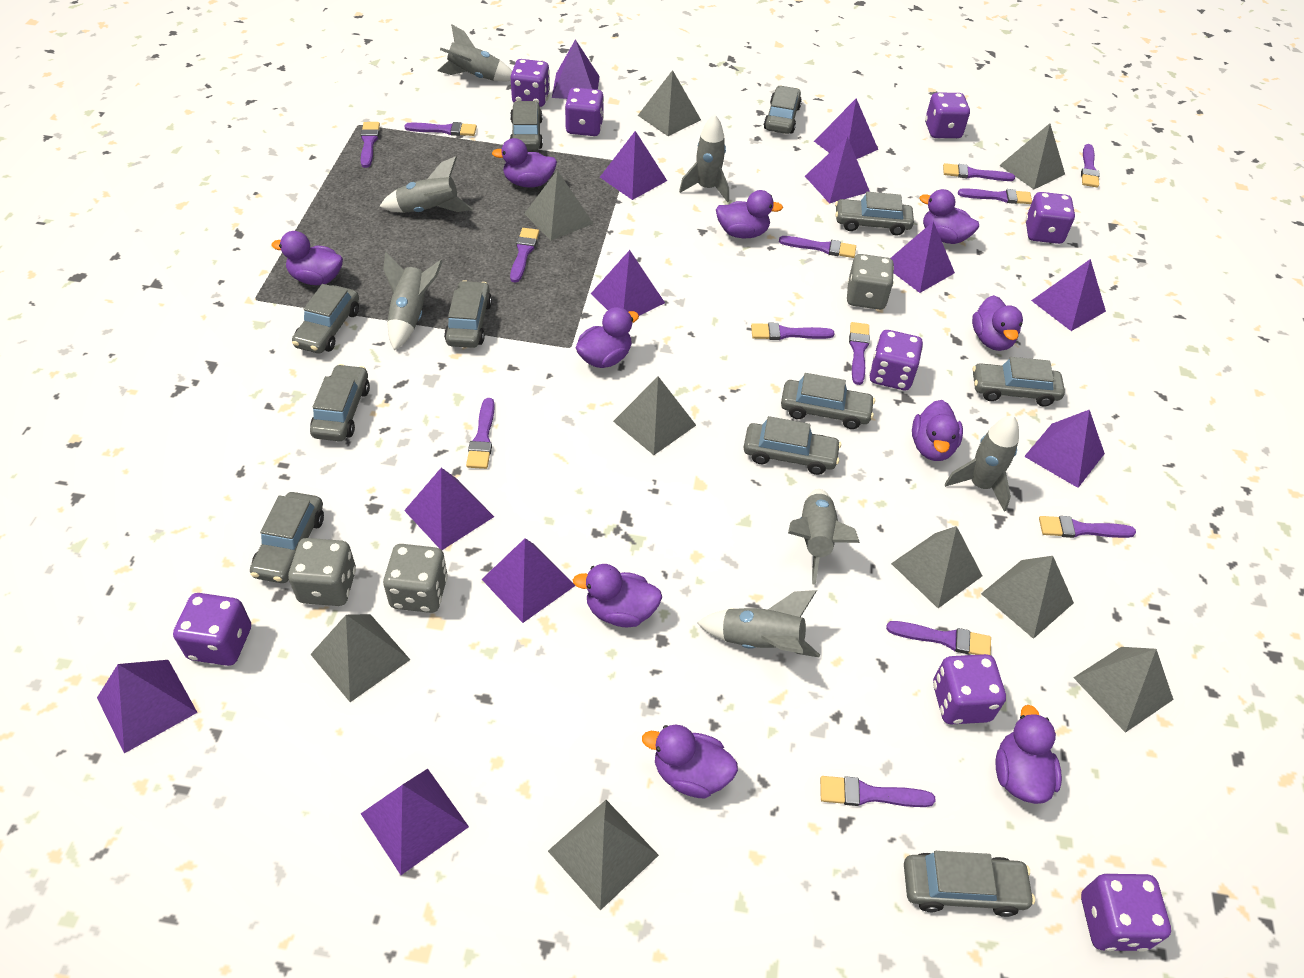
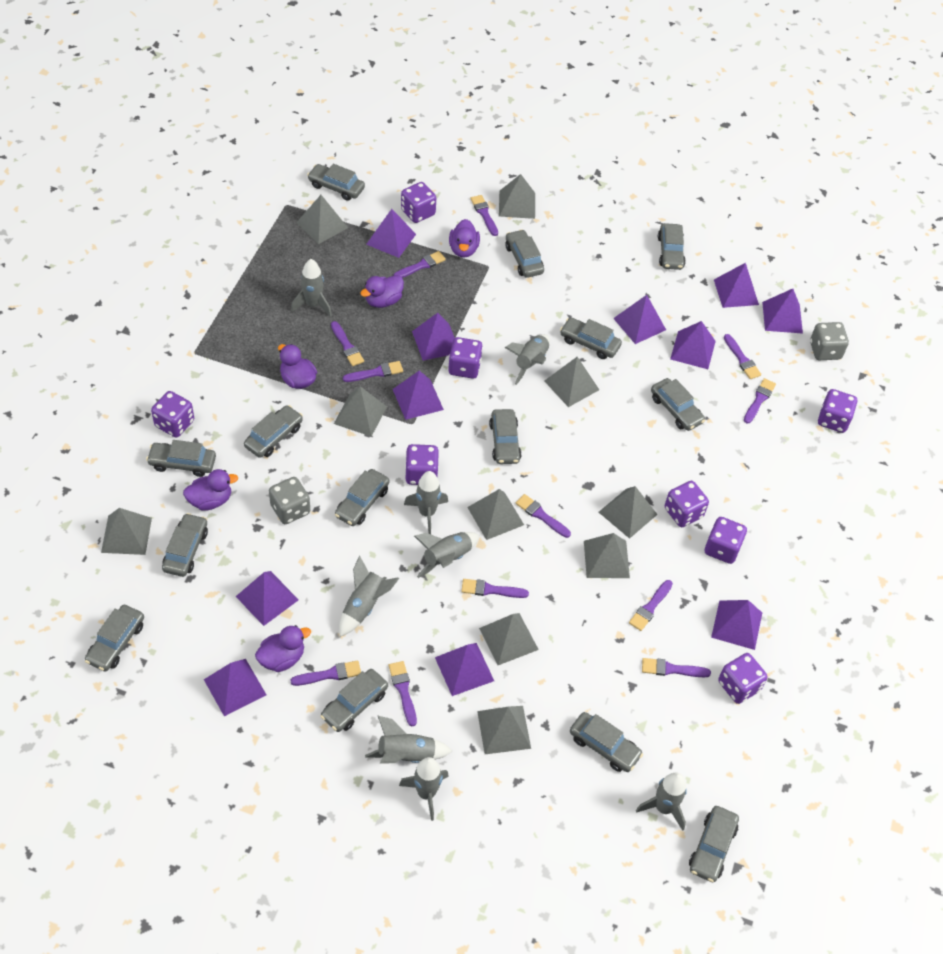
grey car: [250,492,324,583] [292,284,359,353] [310,364,370,441] [444,280,492,348] [510,101,543,150] [743,416,841,475] [764,86,802,134] [781,373,875,429] [835,192,914,236] [904,851,1035,917] [973,357,1065,407] = 11 -> [85,605,144,672] [146,440,216,477] [162,513,208,577] [244,405,303,458] [307,164,365,201] [320,669,388,732] [335,469,390,526] [489,409,522,464] [505,229,544,278] [560,318,622,359] [570,712,643,772] [651,378,705,431] [658,223,686,270] [689,806,739,882] = 14
grey dice: [288,538,356,606] [383,544,448,613] [847,254,894,310] = 3 -> [269,477,310,524] [810,322,849,360] = 2
grey pyramid: [310,614,410,702] [524,170,593,241] [548,800,659,911] [613,376,696,455] [638,70,701,136] [891,526,982,608] [981,556,1074,639] [999,123,1065,189] [1073,647,1174,733] = 9 -> [101,508,152,555] [296,195,348,244] [334,386,387,437] [467,489,524,540] [477,706,531,754] [479,613,539,665] [499,174,535,219] [545,357,599,407] [584,533,630,578] [599,486,658,539] = 10
grey rocket: [379,156,473,213] [383,253,443,350] [438,24,512,81] [679,114,729,202] [697,590,820,658] [788,489,860,585] [945,415,1019,512] = 7 -> [291,259,332,317] [339,556,399,637] [365,715,452,763] [399,757,449,821] [404,471,448,534] [414,532,479,578] [505,334,550,385] [636,773,687,831] = 8
purple brush: [361,122,380,168] [405,122,477,136] [466,398,495,469] [510,228,539,283] [751,323,835,340] [779,236,856,258] [820,776,936,807] [849,322,870,385] [886,621,991,655] [943,163,1015,181] [958,188,1032,204] [1039,516,1136,538] [1081,144,1100,187] = 13 -> [290,661,361,686] [331,321,364,366] [343,361,403,382] [389,661,417,726] [393,251,446,278] [461,579,529,598] [470,195,498,236] [516,494,571,538] [629,580,673,631] [642,658,711,677] [724,334,761,379] [744,378,776,423] = 12
purple duck: [272,231,343,285] [492,138,557,188] [573,564,662,627] [576,307,639,368] [642,725,738,799] [716,190,783,238] [912,400,963,461] [919,189,979,244] [972,295,1023,351] [995,705,1062,804] = 10 -> [183,469,238,510] [255,625,311,672] [278,344,317,389] [360,275,404,308] [449,219,480,258] = 5
purple pyramid: [97,660,198,753] [361,769,469,875] [404,468,494,550] [482,538,575,623] [552,39,600,99] [591,250,665,316] [600,131,667,200] [805,136,870,204] [814,98,878,159] [890,221,955,293] [1024,410,1105,488] [1031,259,1106,331] = 12 -> [204,659,266,716] [236,571,299,626] [366,209,416,258] [393,371,444,420] [412,313,455,361] [435,643,494,696] [613,295,666,344] [670,321,716,369] [711,600,762,650] [714,263,759,308] [762,289,803,334] = 11

